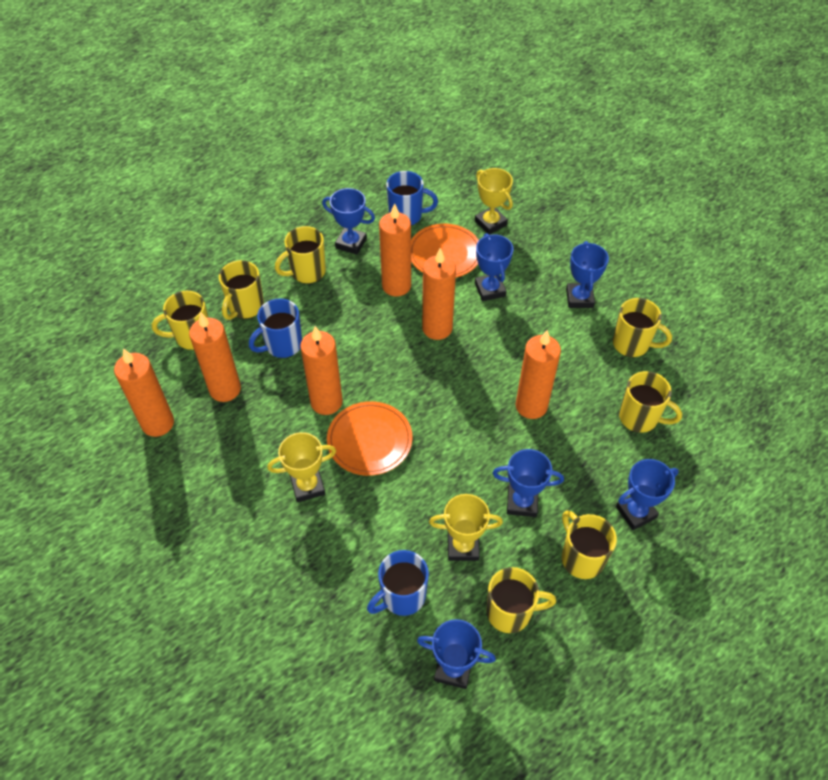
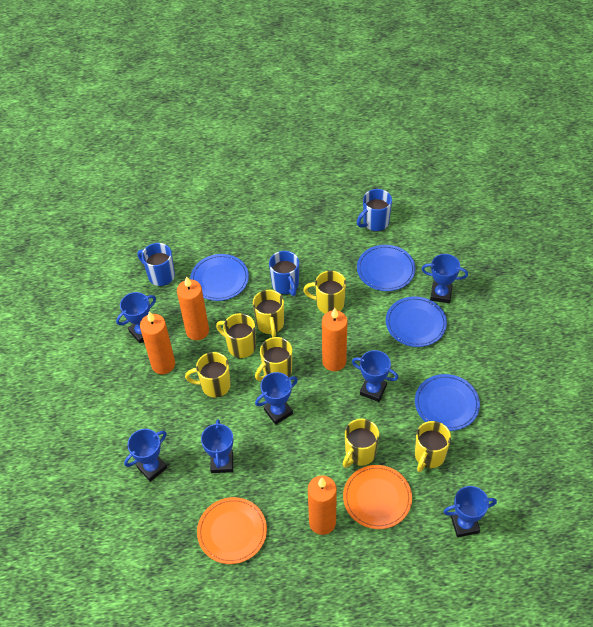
blue plate: none = 0 -> [190,254,249,301] [357,245,416,291] [386,296,447,347] [415,374,480,431] = 4
blue trophy: [322,188,375,255] [417,619,496,689] [475,233,513,301] [492,449,564,517] [566,241,609,308] [616,459,679,530] = 6 -> [116,292,156,343] [124,429,167,482] [201,419,233,473] [255,372,298,425] [352,350,398,402] [422,254,468,303] [443,486,497,537] = 7
orange candle: [114,348,174,437] [189,312,241,402] [300,326,343,415] [379,203,411,297] [422,248,456,340] [516,330,561,419] = 6 -> [140,311,175,374] [177,276,209,340] [308,475,337,535] [322,308,348,371] = 4
yellow trophy: [267,432,336,502] [429,494,503,561] [475,168,513,235] = 3 -> none = 0

